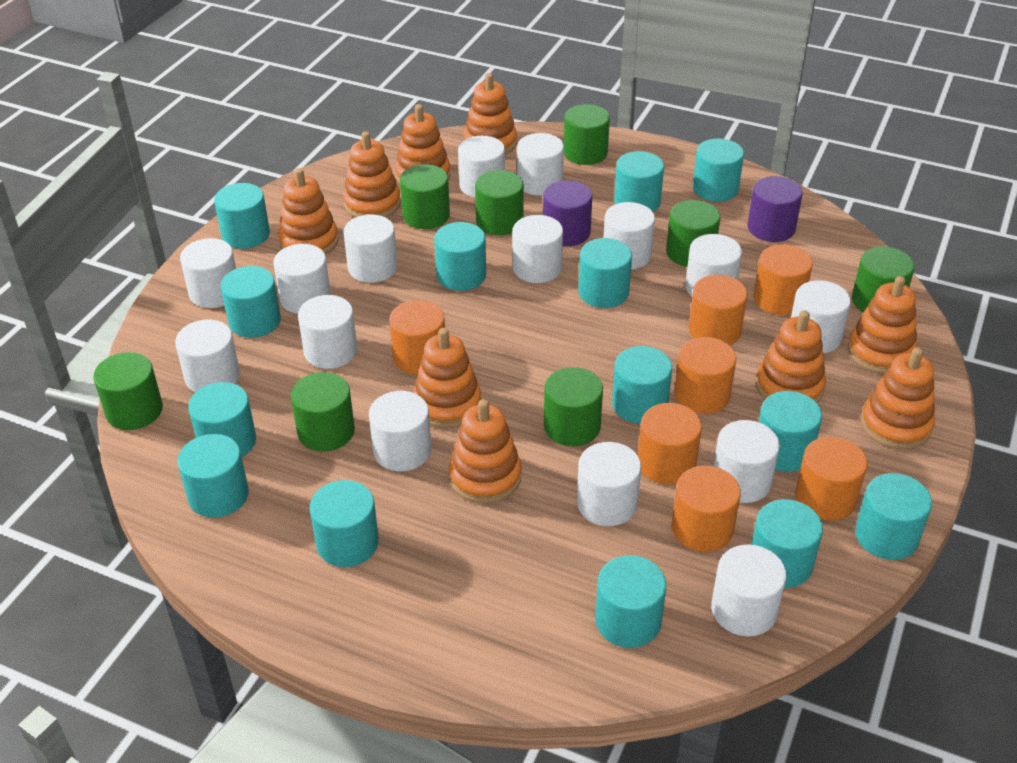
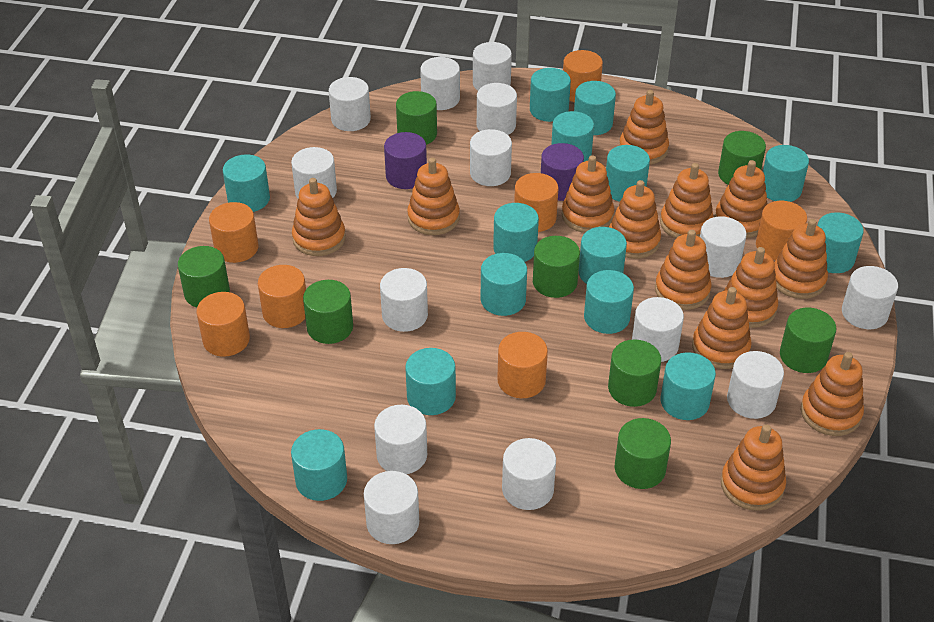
orange stacking toy: [278,168,339,255] [343,131,401,218] [395,104,451,184] [413,328,481,428] [449,399,522,504] [464,73,517,155] [756,310,826,403] [848,276,917,374] [861,347,935,450] = 9 -> [292,178,346,256] [407,158,460,235] [562,155,614,233] [609,180,661,259] [619,90,669,165] [655,230,711,310] [660,163,714,238] [692,287,751,369] [715,160,767,238] [721,424,786,511] [724,247,778,328] [774,219,828,299] [800,352,864,436] = 13
white cylinder: [175,320,240,392] [180,238,236,308] [273,244,331,314] [298,295,357,369] [343,214,397,283] [369,391,431,471] [458,136,505,198] [512,215,563,283] [517,133,564,196] [577,442,641,526] [604,202,655,269] [685,234,742,297] [711,545,786,637] [713,420,780,503] [791,280,851,353] = 15 -> [291,147,337,199] [329,77,371,131] [364,471,419,544] [374,405,427,474] [380,268,428,332] [420,57,460,110] [470,129,512,186] [473,42,512,91] [477,83,517,135] [502,438,556,510] [632,297,684,362] [700,217,747,278] [727,351,784,419] [842,266,898,329] = 14

